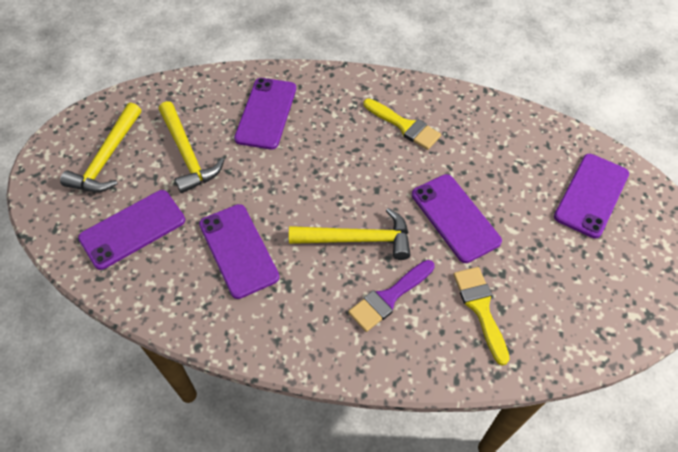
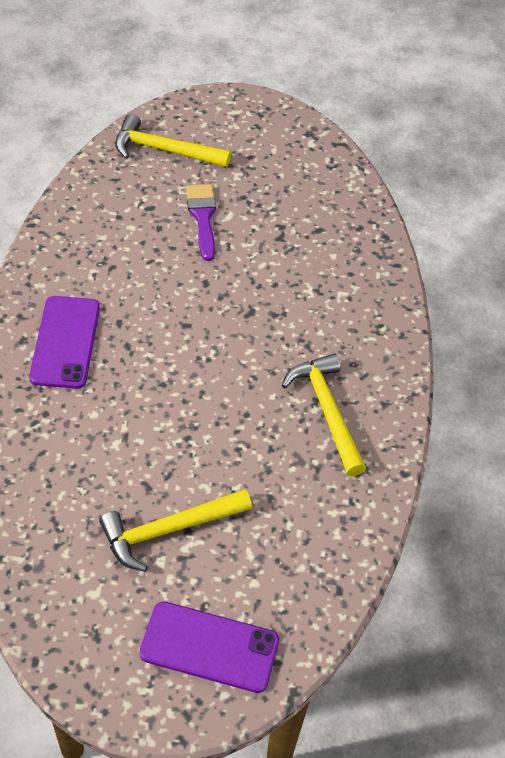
purple phone: [78,190,185,270] [199,204,279,299] [234,78,296,150] [412,174,502,263] [554,154,629,238] = 5 -> [29,296,100,389] [139,601,279,693] = 2
yellow brush: [364,99,441,150] [453,267,510,366] = 2 -> none = 0

